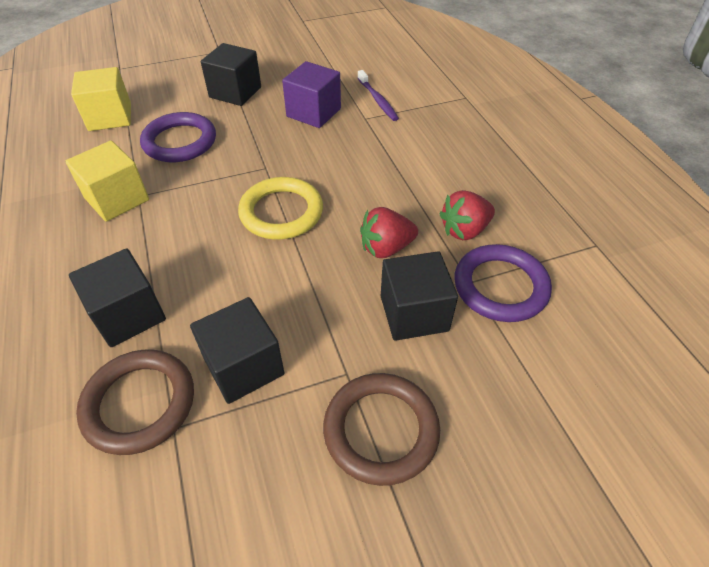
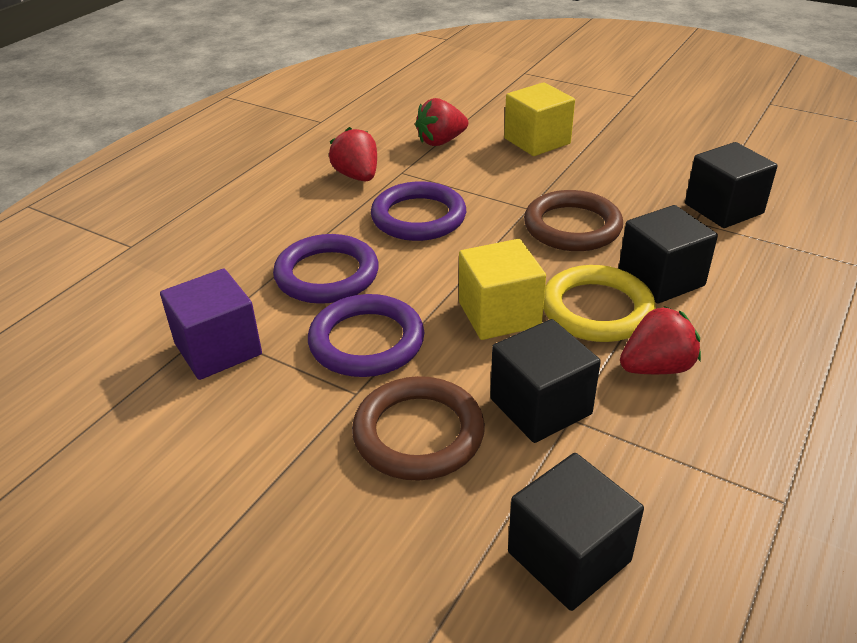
purple ring: [140,112,216,162] [455,244,552,322] = 2 -> [273,234,379,304] [308,294,424,377] [371,181,466,241] = 3
purple toothbrush: [358,70,399,121] = 1 -> none = 0
red strawberry: [360,207,418,258] [440,190,495,240] = 2 -> [329,127,377,182] [415,98,468,146] [620,306,701,374] = 3

